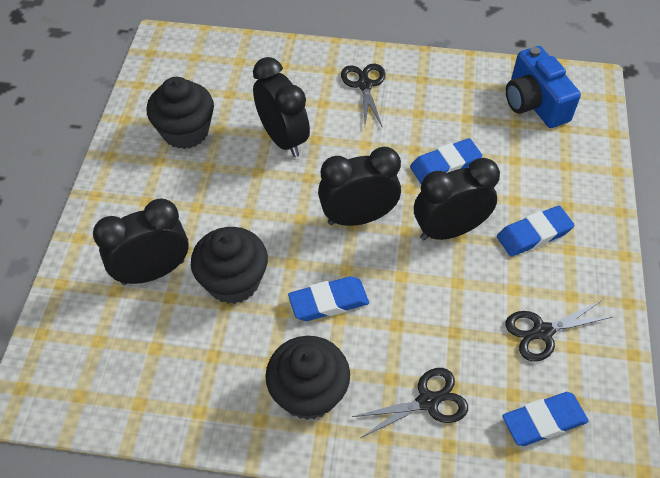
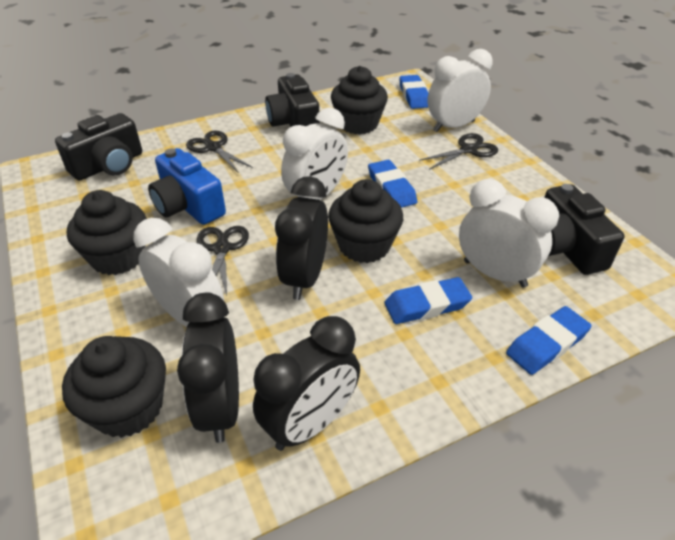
black camera: none = 0 -> [55,113,142,181] [265,73,320,127] [544,184,625,275] = 3
black clock: [93,198,189,285] [253,57,310,157] [318,147,401,226] [414,158,500,240] = 4 -> [177,293,239,443] [253,316,360,451] [275,176,328,300] = 3
black cupcake: [146,77,214,149] [191,227,268,304] [265,336,350,420] = 3 -> [62,336,166,438] [67,190,147,275] [328,179,403,263] [331,66,388,134] = 4
white clock: none = 0 -> [133,218,224,327] [281,107,348,200] [427,49,493,132] [459,179,559,288] = 4

